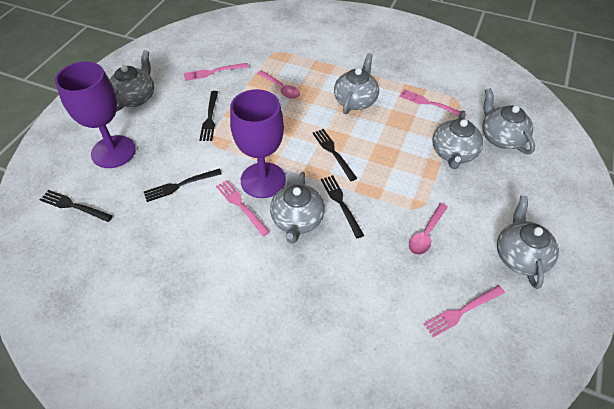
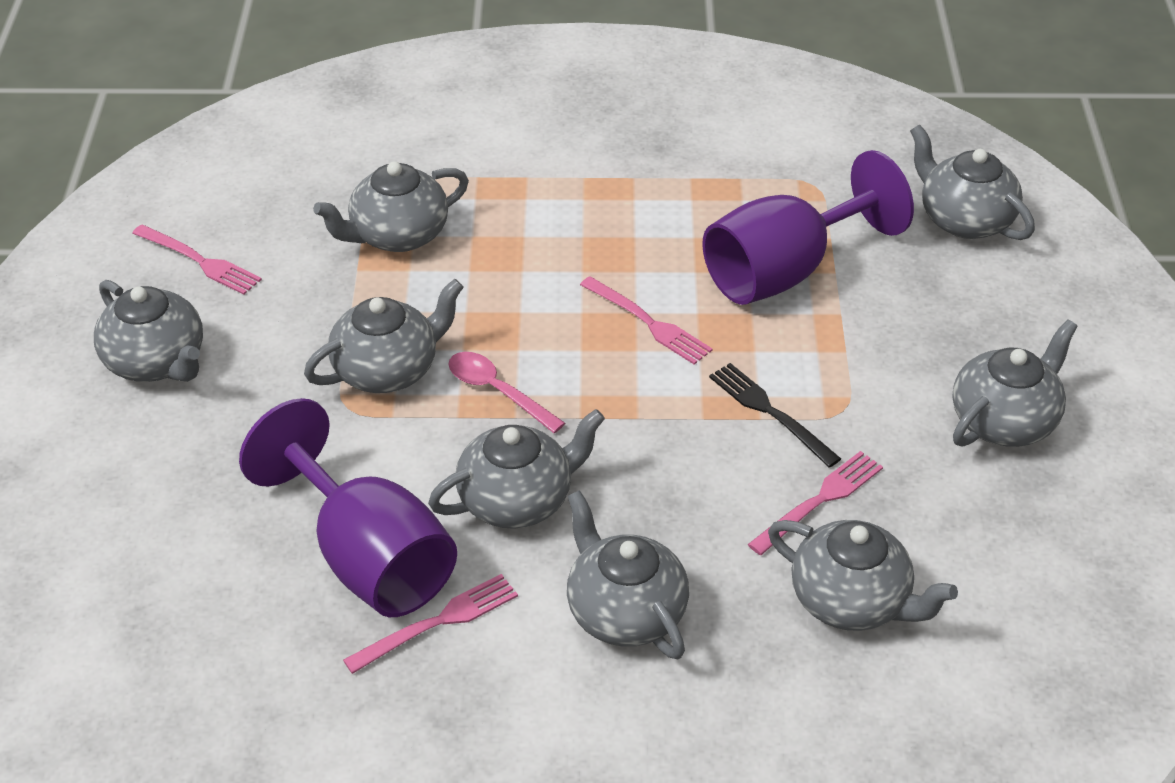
black fork: [40,190,113,222] [144,169,222,202] [199,91,218,141] [312,129,357,181] [321,175,364,238] = 5 -> [709,363,841,468] = 1
grey teapot: [109,50,154,112] [270,172,325,244] [334,53,379,114] [432,111,483,169] [482,88,535,154] [497,196,559,289] = 6 -> [94,280,203,382] [304,279,464,393] [313,161,469,252] [428,409,605,529] [567,490,689,659] [768,520,958,631] [910,125,1035,240] [953,319,1078,447] = 8
pink spoon: [257,70,300,99] [409,203,448,255] = 2 -> [448,352,565,433] = 1

